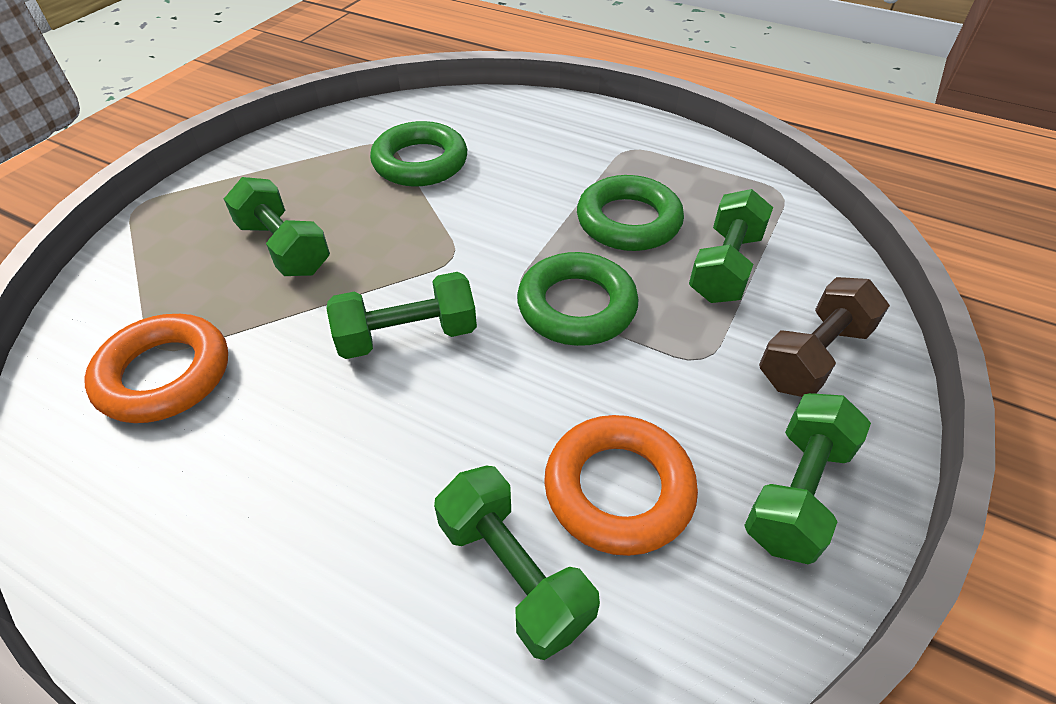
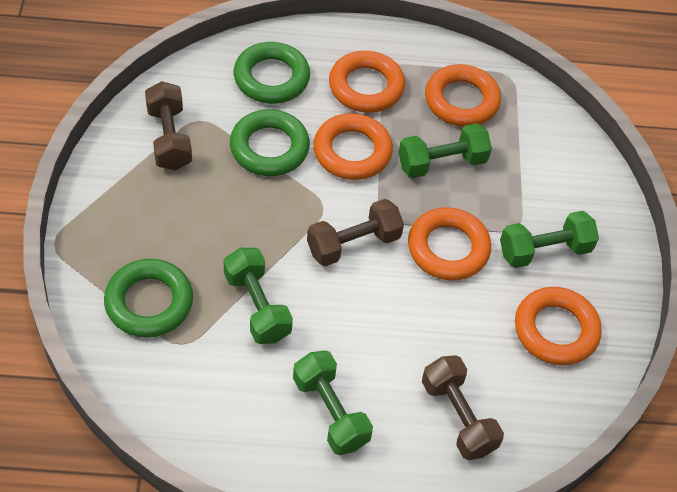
brown dumbbell: [759,277,890,397] = 1 -> [145,81,192,170] [307,199,404,266] [422,355,504,460] = 3
green dumbbell: [224,177,330,276] [326,272,477,359] [434,466,600,660] [689,189,773,303] [744,393,871,564] = 5 -> [224,248,293,344] [293,350,373,455] [398,123,492,178] [500,211,599,268] = 4
orange ring: [84,314,228,423] [544,415,698,556] = 2 -> [313,113,393,180] [329,51,405,113] [408,207,491,281] [425,64,501,127] [515,287,602,365] = 5

